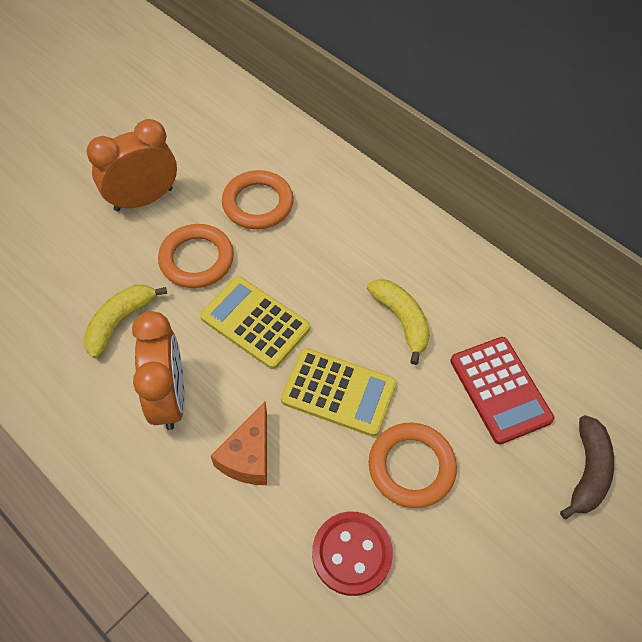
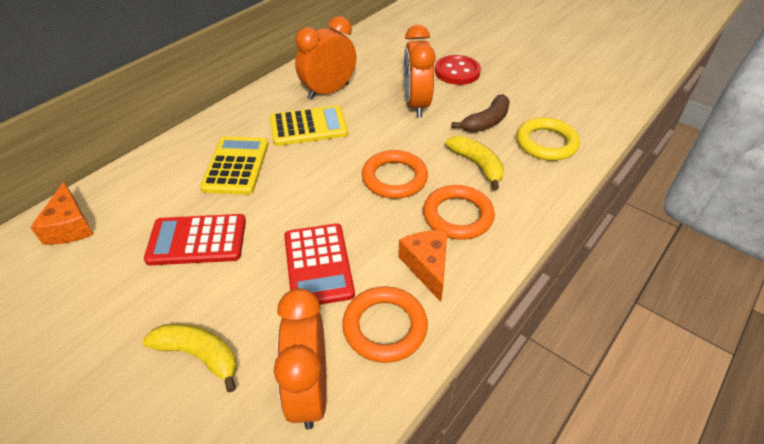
orange cheese: [211,401,267,485] = 1 -> [30,182,94,245] [398,230,447,302] = 2
orange clock: [87,119,177,211] [132,311,185,430] = 2 -> [274,288,327,430] [295,16,356,100] [404,25,436,118] = 3
red calculator: [450,337,554,444] = 1 -> [144,214,246,265] [284,223,355,305] = 2
yellow ring: none = 0 -> [517,117,580,161] = 1

